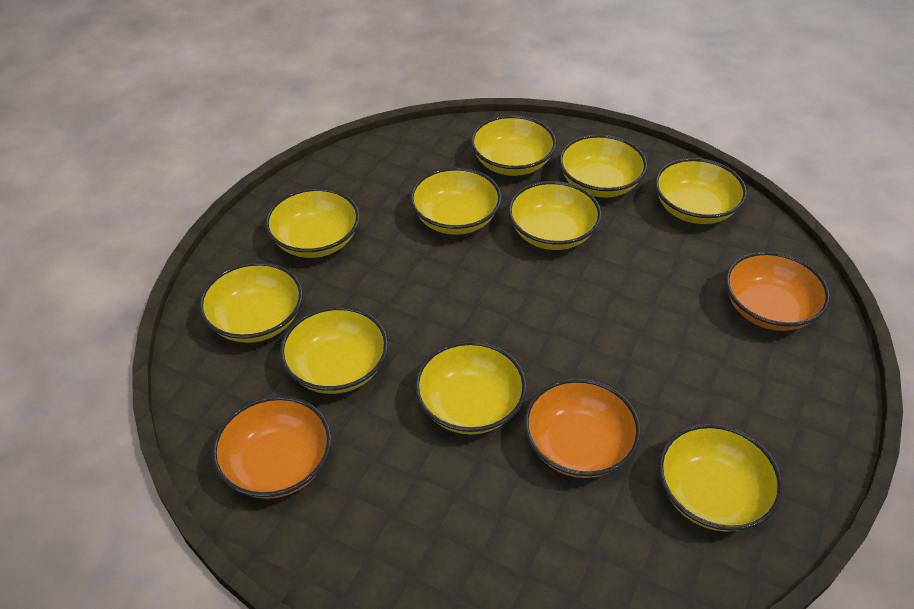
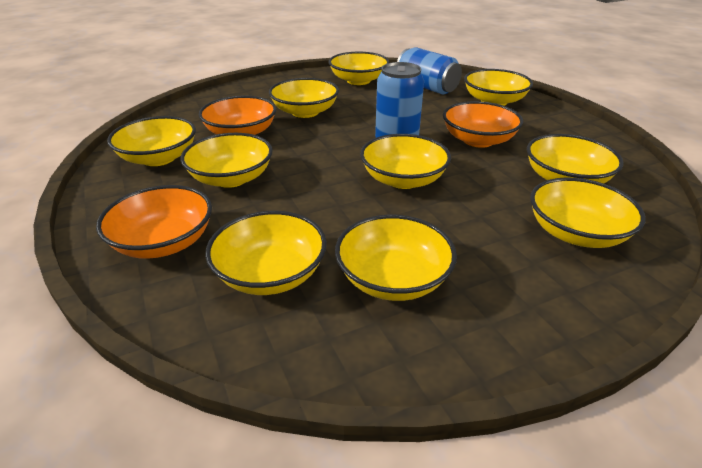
blue can: none = 0 -> [375,62,424,138] [397,47,462,95] = 2

